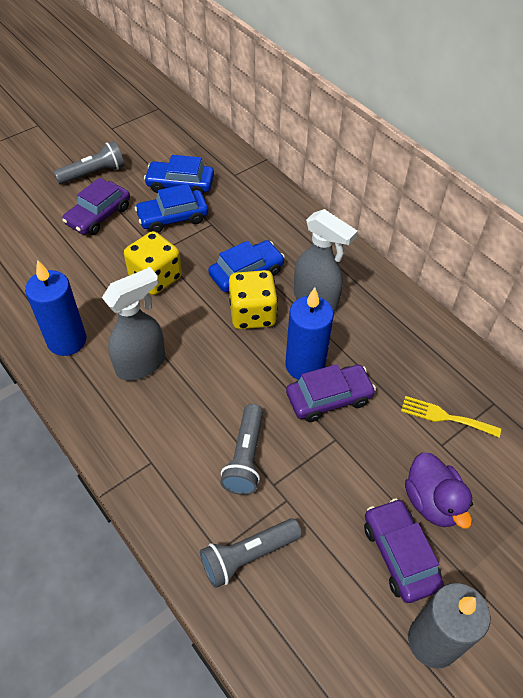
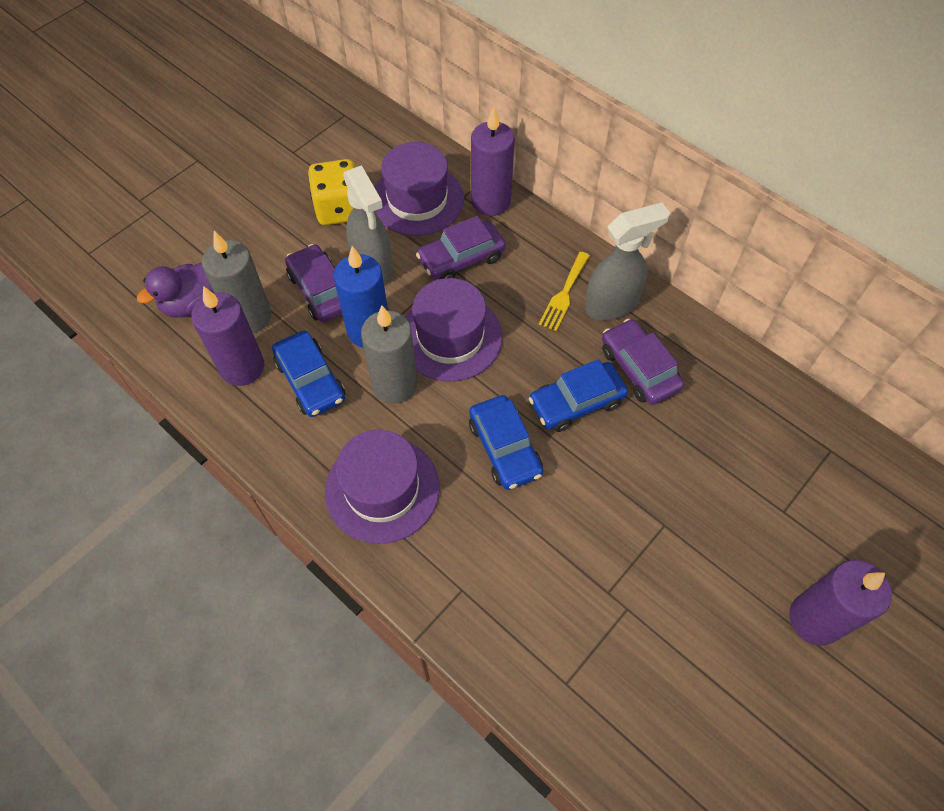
blue candle: [25,260,86,356] [285,287,334,380] = 2 -> [333,246,388,348] = 1
grey candle: [408,583,490,669] = 1 -> [202,231,271,333] [361,306,418,404] = 2
grey flashlight: [54,141,125,185] [200,518,302,588] [220,404,263,495] = 3 -> none = 0
purple candle: none = 0 -> [191,286,264,386] [471,107,515,216] [789,560,892,646] = 3
purple hat: none = 0 -> [325,430,439,544] [374,142,464,236] [405,278,502,382] = 3
yellow dice: [124,231,182,295] [229,270,278,329] = 2 -> [308,159,356,225] = 1

